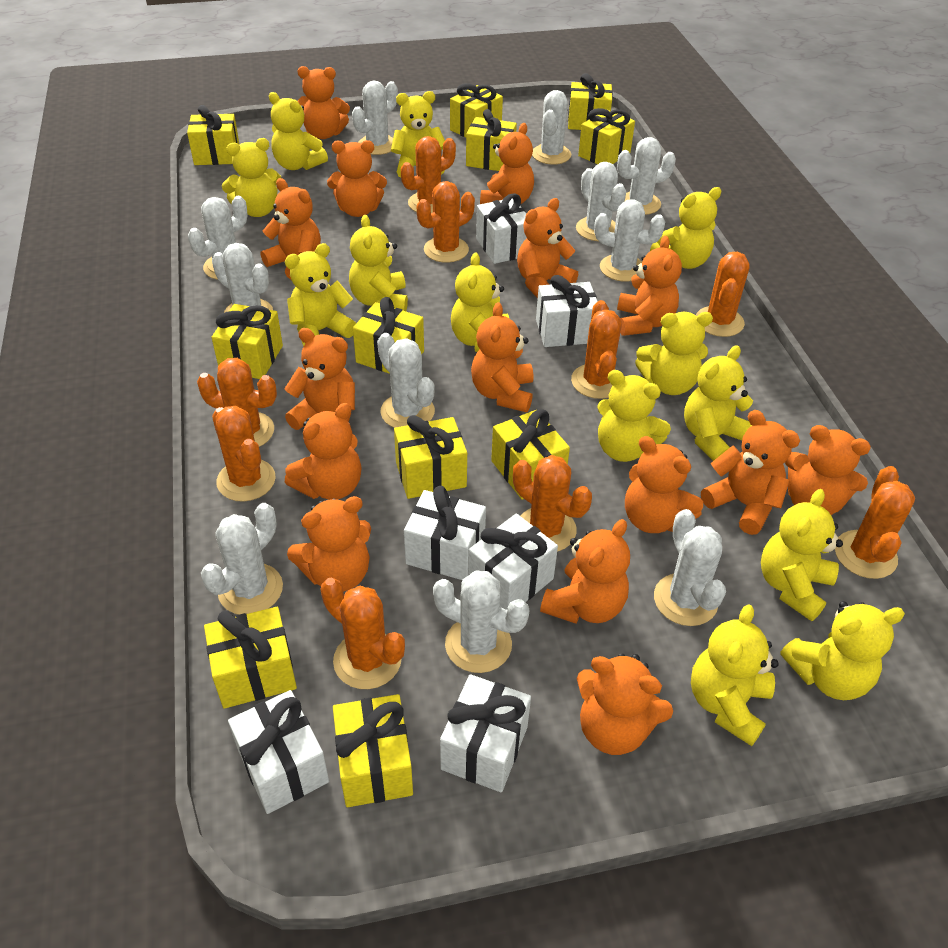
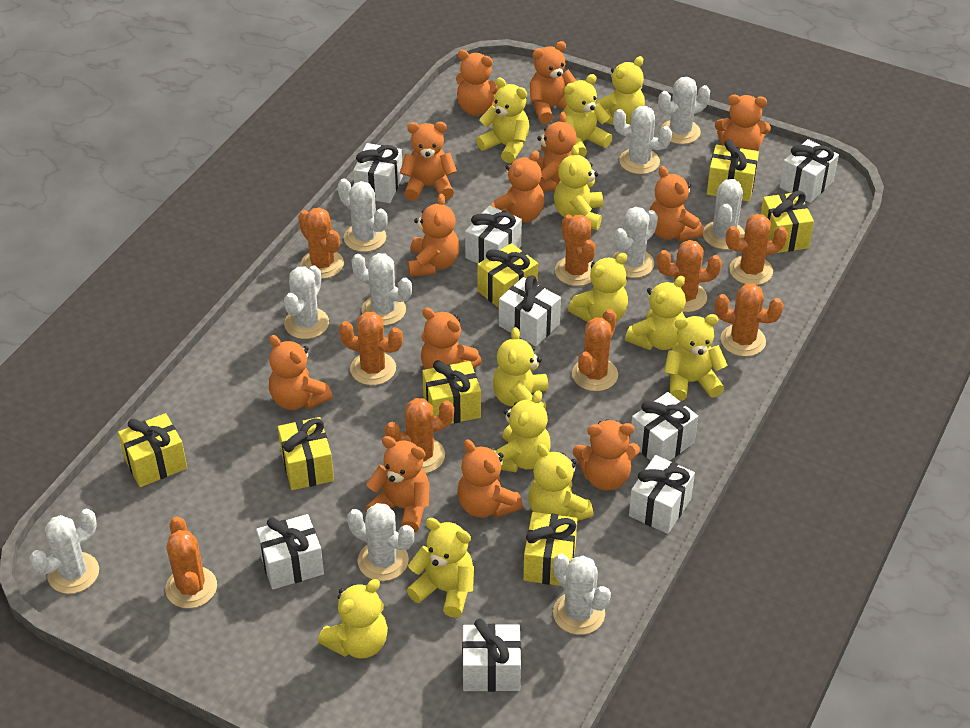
orange teddy bear: [261,178,321,280] [285,328,355,430] [285,403,362,500] [287,496,371,592] [298,66,350,139] [327,140,387,217] [471,302,533,412] [480,123,534,204] [517,198,578,298] [540,519,630,624] [577,653,673,755] [617,236,682,336] [625,436,703,533] [701,410,800,535] [785,425,871,515] = 15 -> [269,335,333,410] [365,436,429,532] [400,122,457,201] [408,194,459,277] [421,308,482,369] [456,50,499,116] [457,439,523,518] [491,150,545,223] [530,41,576,124] [537,112,577,192] [573,419,640,491] [650,166,703,241] [715,95,771,151] = 13
white cactus: [188,196,248,280] [201,503,283,615] [212,243,273,313] [352,81,398,155] [377,333,435,428] [433,571,530,673] [532,90,571,165] [576,162,626,241] [594,199,665,282] [617,137,676,215] [654,509,726,626] = 11 -> [30,509,99,594] [284,265,329,339] [338,179,388,252] [347,503,414,581] [351,253,412,326] [553,554,611,635] [612,207,658,278] [613,106,672,174] [658,77,710,144] [703,179,745,250] = 10
white gift: [228,690,329,814] [404,486,486,580] [440,674,531,792] [468,513,558,610] [476,193,527,264] [536,275,598,347] = 6 -> [256,514,324,589] [353,143,403,203] [462,618,521,692] [465,205,522,263] [499,275,561,346] [629,455,695,534] [630,392,698,461] [780,139,839,203] = 8
yellow gift: [187,105,239,165] [204,607,297,709] [211,304,283,379] [333,694,413,807] [353,297,424,374] [394,415,467,499] [450,83,503,137] [466,109,517,171] [491,409,570,500] [568,73,613,130] [578,108,635,164] = 11 -> [118,413,187,487] [278,417,334,490] [422,360,481,424] [477,243,538,308] [523,512,577,586] [707,139,759,201] [761,191,814,253] = 7
yellow teddy bear: [222,138,281,217] [269,92,328,170] [285,243,356,346] [349,215,408,311] [391,91,445,178] [451,253,509,352] [597,370,671,462] [635,312,713,395] [650,187,721,269] [684,345,753,461] [691,605,779,746] [761,489,843,621] [780,601,905,700] = 13 -> [318,579,388,659] [407,518,474,618] [476,78,529,163] [493,327,548,410] [493,390,551,472] [528,444,593,521] [554,145,603,230] [563,74,612,157] [568,253,628,322] [597,56,645,125] [625,276,686,350] [664,314,728,401] = 12

